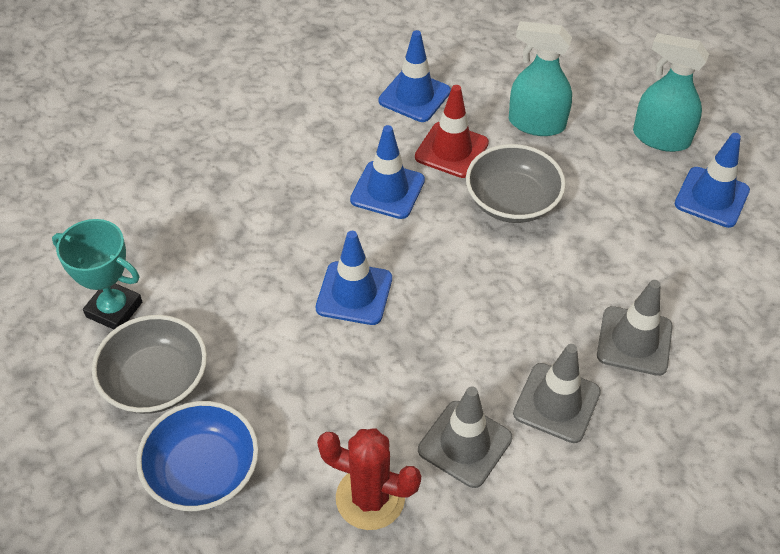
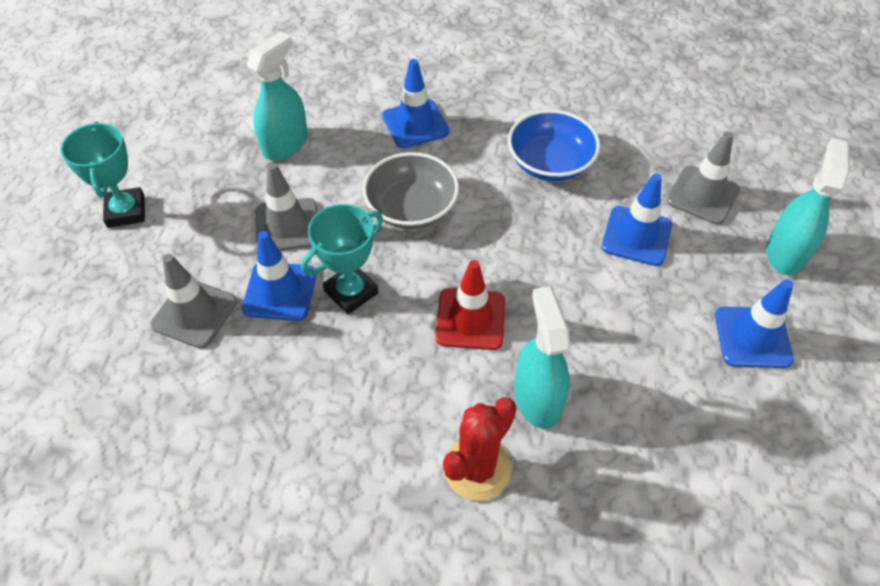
grey bowl: [92,315,207,414] [466,144,566,223] = 2 -> [363,152,459,229] = 1
turquoise spray bottle: [509,21,572,136] [633,33,709,152] = 2 -> [246,32,308,161] [514,286,570,429] [766,138,850,276] = 3
turquoise trophy: [52,219,142,330] = 1 -> [60,122,145,228] [301,204,383,315] = 2

